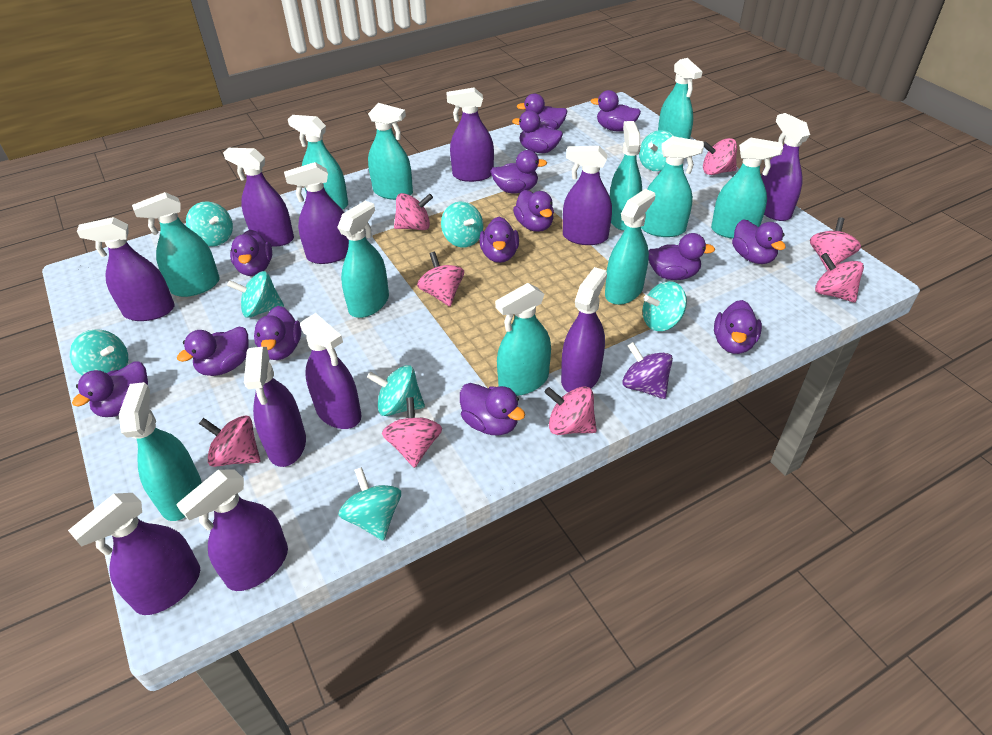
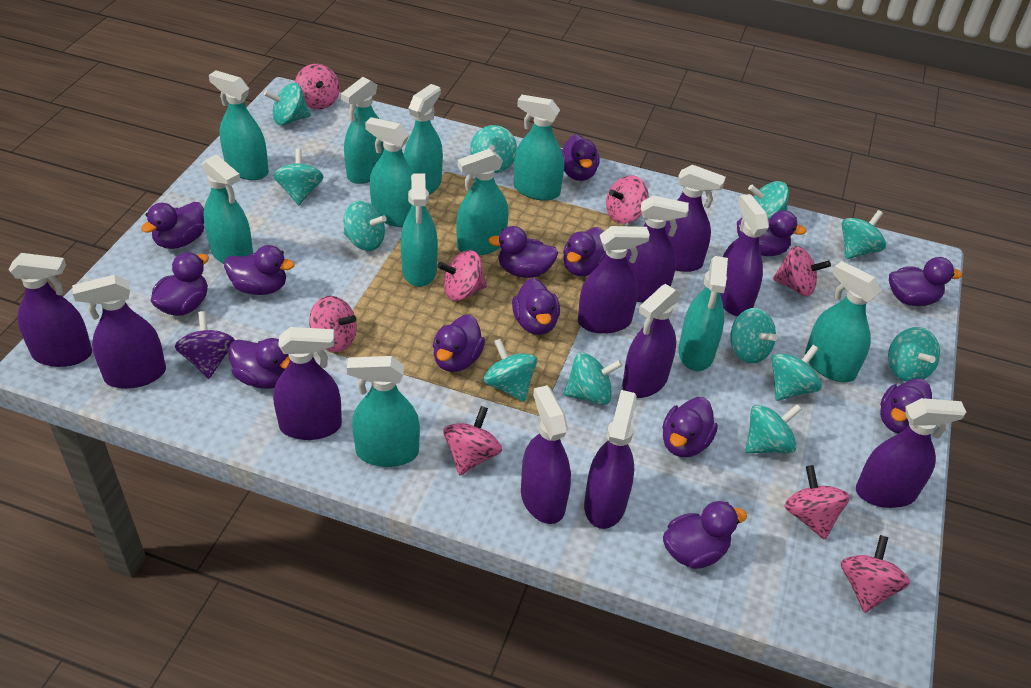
turquoise spinning top: [70,329,128,376] [186,201,233,246] [227,271,284,318] [338,467,401,541] [367,365,425,416] [441,202,483,247] [639,130,674,171] [643,281,687,331] = 8 -> [264,83,311,125] [273,148,324,205] [344,200,387,251] [470,125,517,173] [483,338,537,402] [564,352,623,405] [731,308,778,364] [745,404,802,453] [748,181,789,219] [772,345,822,401] [842,210,886,259] [888,327,940,382] = 12

